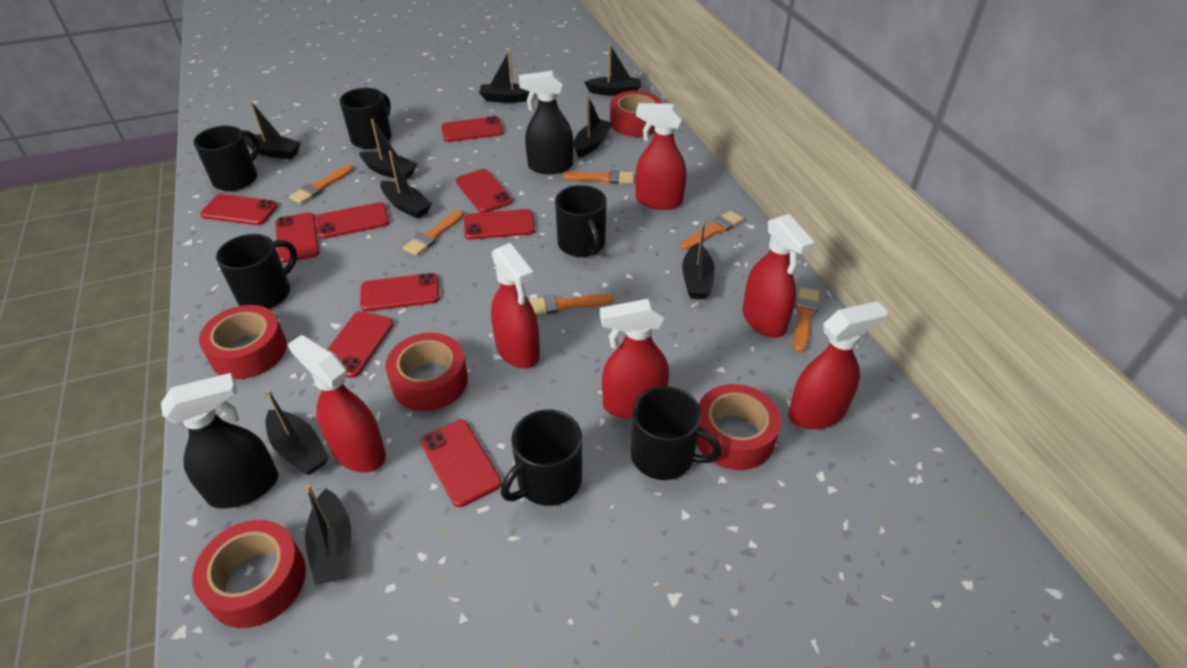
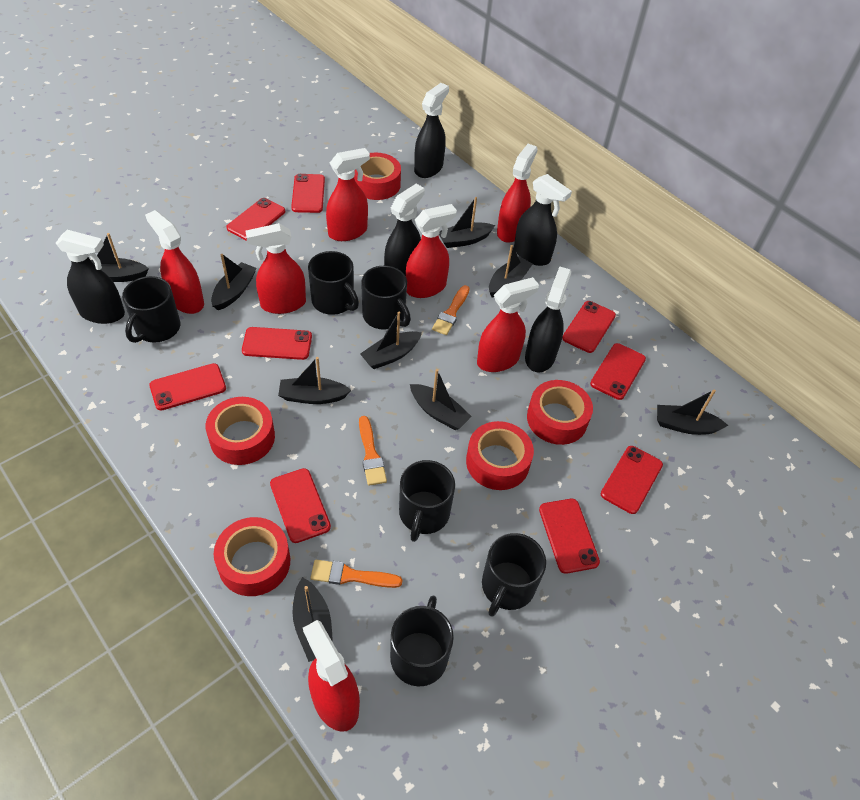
black spray bottle: [161,373,278,509] [519,71,573,174] = 2 -> [56,230,125,324] [384,184,425,276] [414,83,449,178] [514,174,572,266] [525,266,571,373] = 5
orange brush: [289,165,354,204] [403,210,464,256] [528,294,614,315] [562,170,634,184] [681,211,743,250] [793,287,820,352] = 6 -> [310,560,402,588] [359,416,387,486] [432,285,470,335] = 3
red spray bottle: [288,335,386,472] [491,243,540,369] [600,299,669,419] [636,103,686,210] [743,214,815,338] [788,301,888,429] = 6 -> [145,210,204,314] [245,223,306,314] [303,620,360,732] [326,148,370,241] [406,204,457,298] [477,277,539,372] [497,144,538,243] = 7

